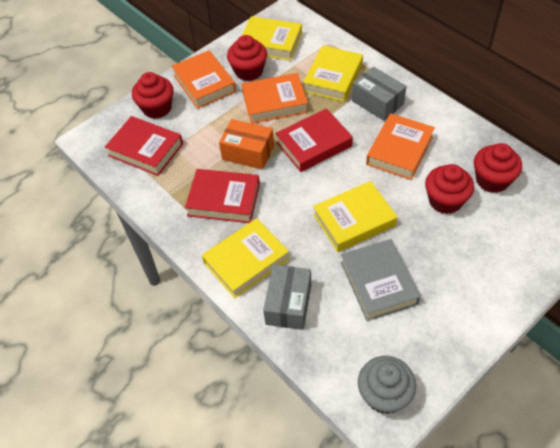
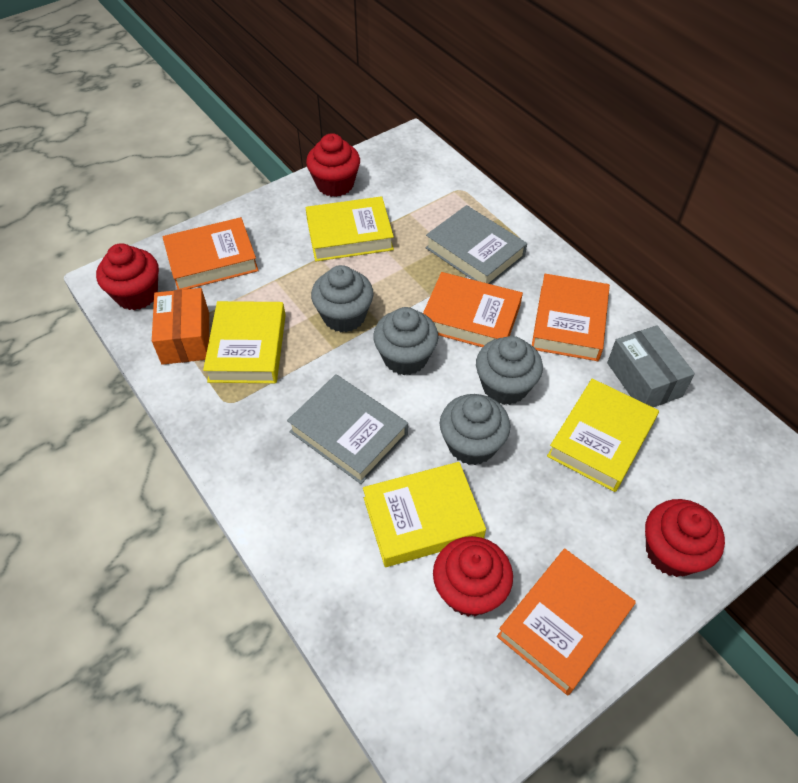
grey book: [341,239,420,321] = 1 -> [287,374,408,484] [426,205,527,284] = 2
grey box: [263,265,311,330] [352,67,407,121] = 2 -> [607,325,695,407] = 1
grey cupcake: [358,356,416,414] = 1 -> [311,265,374,333] [373,307,438,375] [440,394,510,465] [476,336,543,405] = 4
orange book: [171,50,236,109] [242,73,308,124] [366,113,435,180] = 3 -> [162,217,259,290] [423,272,523,347] [497,548,636,695] [532,274,610,361] = 4
red book: [105,116,183,176] [185,169,260,223] [275,108,353,172] = 3 -> none = 0

